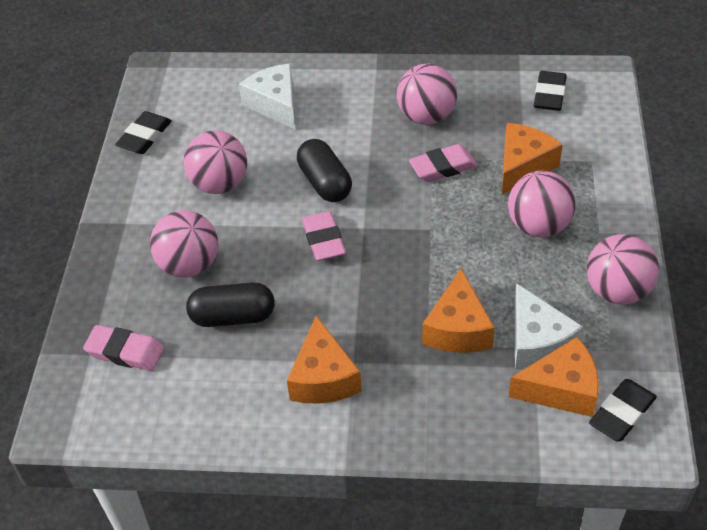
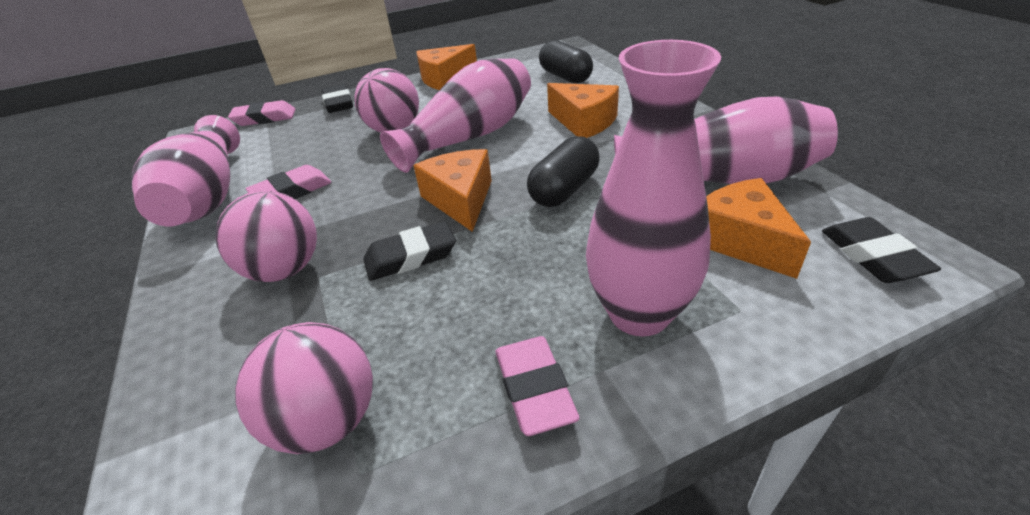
pink ball: [150,210,218,278] [184,130,247,194] [397,64,457,125] [508,171,576,237] [587,234,659,304] = 5 -> [215,190,317,282] [235,322,373,454] [355,68,419,132] = 3
pink vase: none = 0 -> [132,115,240,226] [380,58,531,173] [586,40,721,336] [614,96,838,184] = 4
white cheese: [239,64,295,129] [514,283,583,370] = 2 -> none = 0

